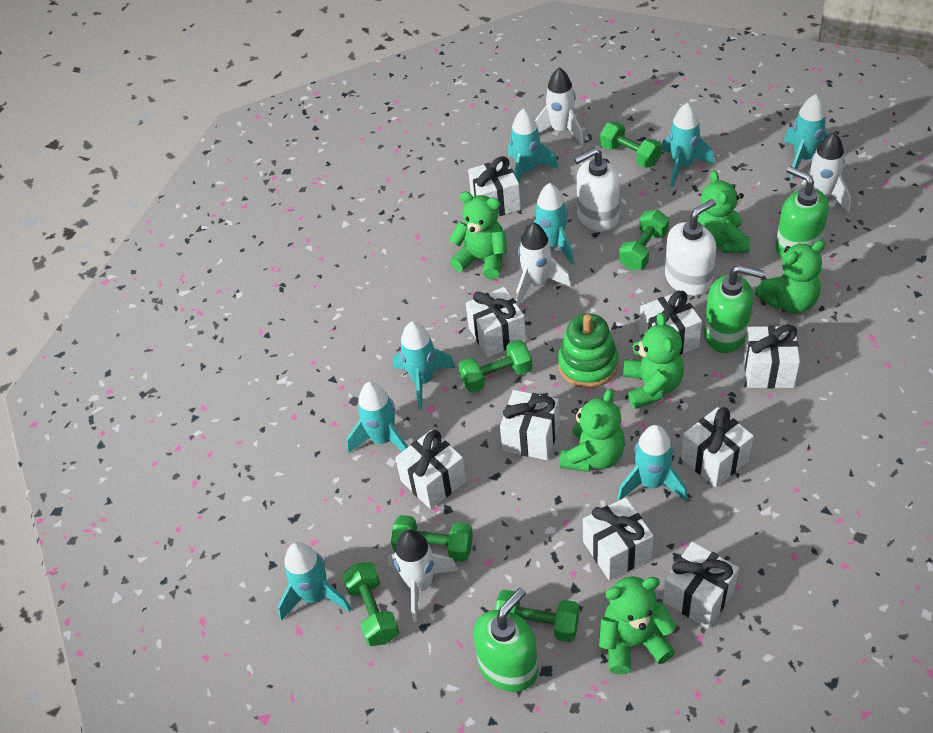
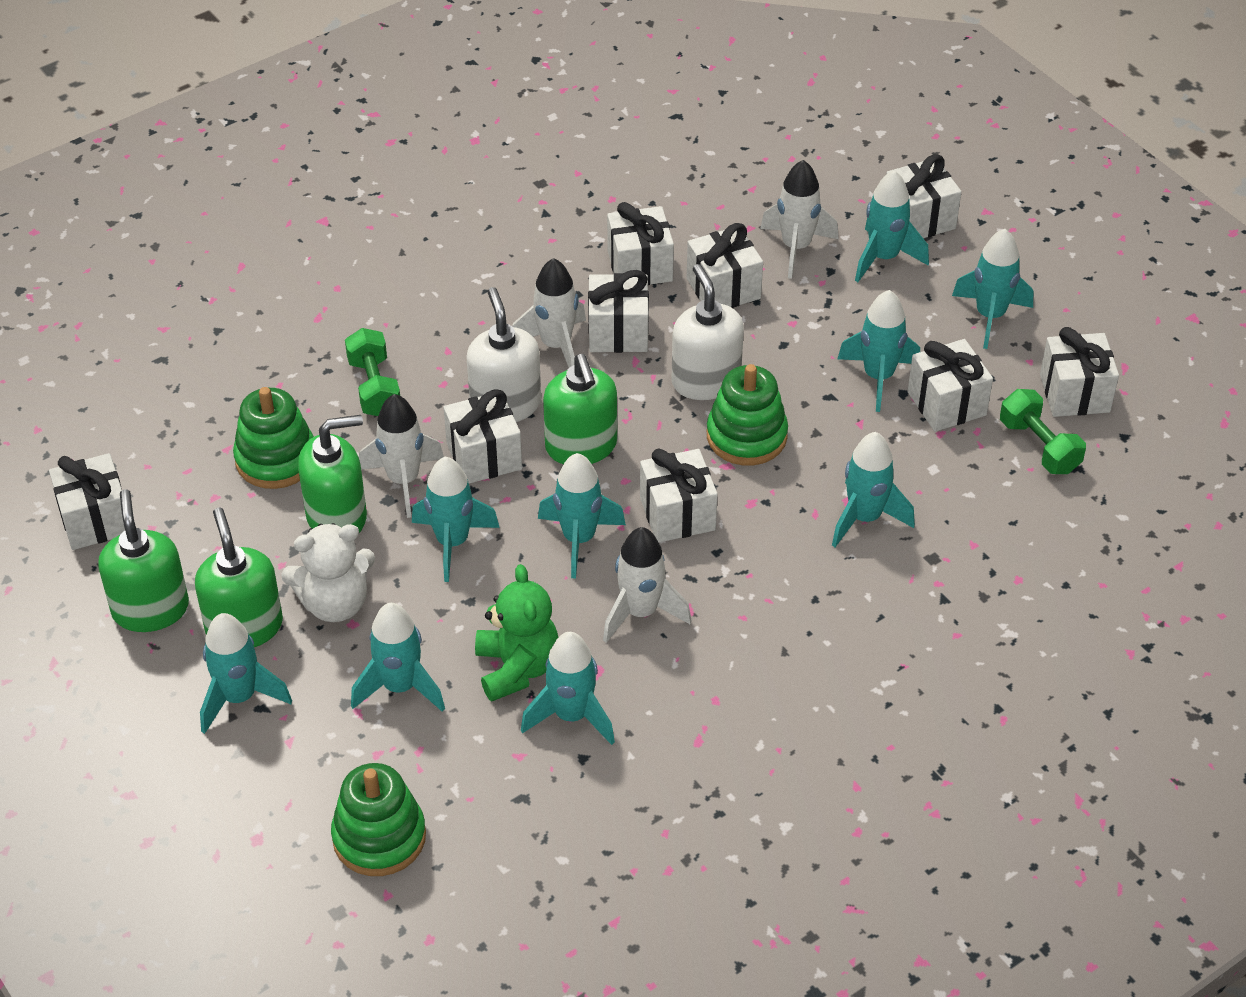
green dumbbell: [342,562,399,646] [391,515,473,562] [458,340,532,393] [495,589,579,642] [600,121,662,168] [619,210,669,270] = 6 -> [345,328,400,416] [1000,389,1086,474] = 2
green soap dispenser: [473,588,538,692] [704,265,764,353] [776,166,829,259] = 3 -> [98,489,189,632] [195,508,283,647] [298,415,367,533] [543,354,617,464] = 4
green stacking toy: [558,313,619,388] = 1 -> [233,387,314,489] [331,763,426,876] [707,364,788,466] = 3
green teddy bear: [449,192,507,279] [560,388,625,472] [599,576,677,674] [623,313,684,409] [697,170,750,253] [755,240,826,313] = 6 -> [475,564,558,702] = 1
turquoise rocket: [278,542,351,620] [347,382,408,453] [393,321,456,410] [508,108,558,182] [520,183,574,264] [617,425,688,502] [662,103,714,187] [784,94,828,179] = 8 -> [200,613,292,734] [351,603,445,712] [412,457,500,582] [521,632,615,745] [538,453,626,579] [832,432,915,547] [837,290,920,412] [855,170,929,282] [952,229,1033,349] = 9
white teddy bear: none = 0 -> [281,523,375,622] = 1

